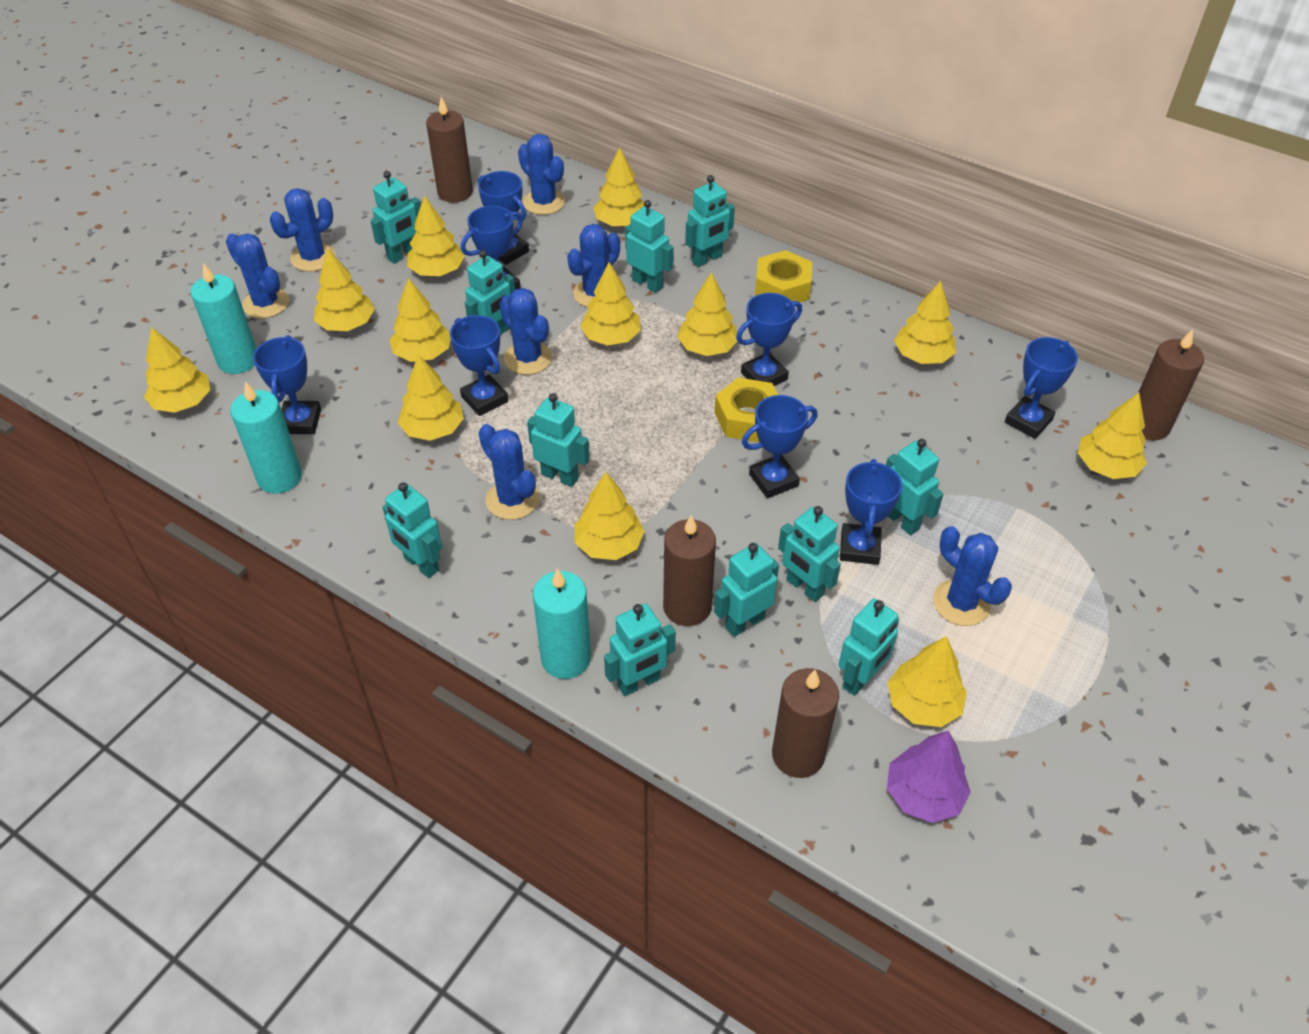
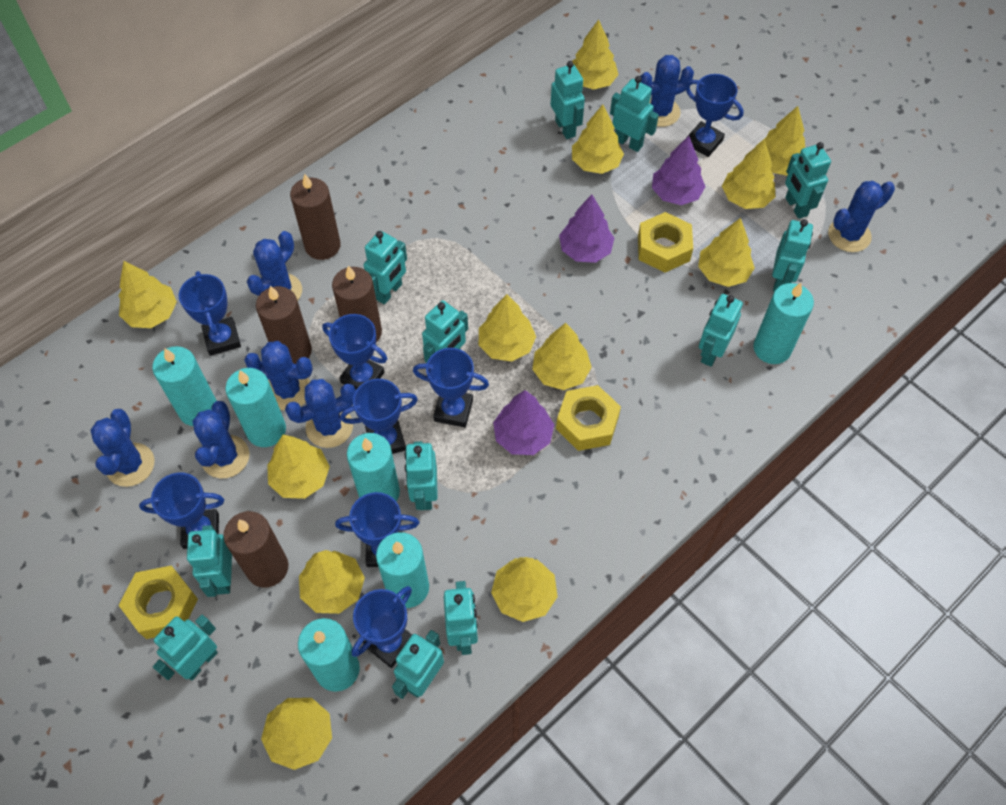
purple tree: [887,730,971,823] = 1 -> [493,390,554,455] [559,195,614,263] [652,136,705,205] = 3
turquoise candle: [191,263,257,374] [230,381,302,493] [533,568,591,679] = 3 -> [152,346,217,426] [225,368,286,447] [298,618,360,692] [347,433,400,501] [376,532,429,608] [753,283,814,364] = 6
turquoise robot: [370,171,421,264] [383,482,442,578] [465,250,515,334] [527,393,590,487] [604,603,676,696] [625,200,674,293] [685,175,735,267] [714,543,779,637] [778,506,841,602] [839,599,899,696] [886,439,944,535] = 11 -> [153,614,218,681] [187,525,232,597] [364,231,407,304] [392,630,444,699] [405,441,438,510] [422,300,468,363] [444,581,478,655] [551,61,585,139] [610,76,659,152] [699,294,743,367] [772,219,813,291] [785,142,831,219] = 12
yellow nut: [715,377,778,442] [755,250,812,303] = 2 -> [118,566,198,639] [556,385,621,451] [638,212,693,273] = 3

